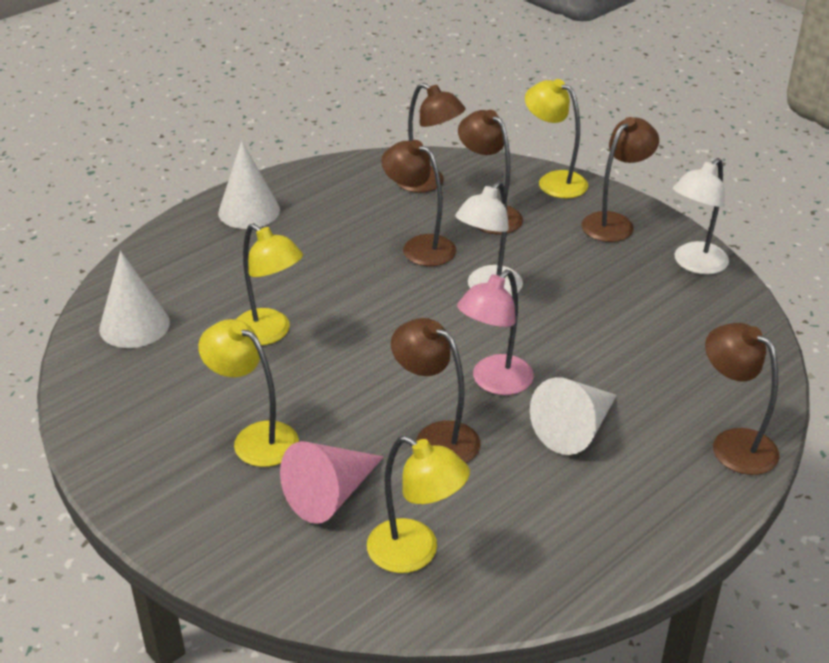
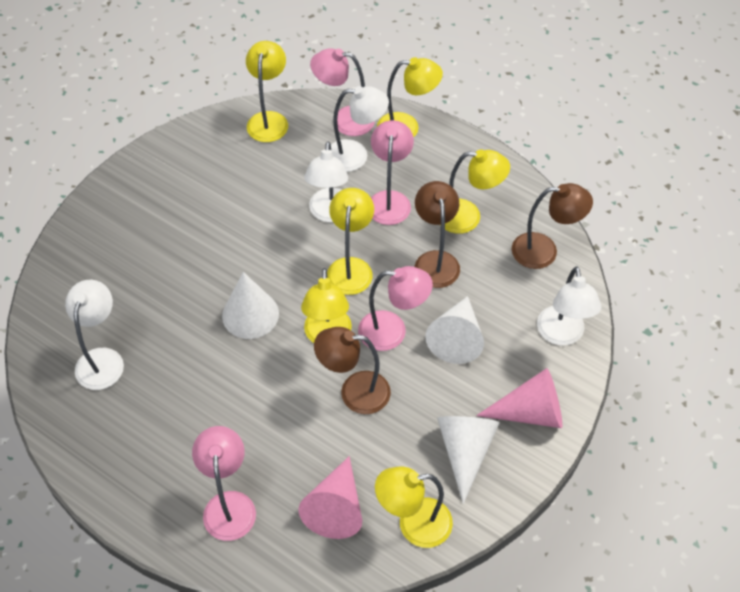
brown lamp: [381,140,456,266] [391,318,480,463] [396,83,466,192] [458,110,523,234] [582,117,659,242] [705,323,779,475] = 6 -> [314,327,391,414] [414,181,460,288] [511,183,593,269] = 3
pink cone: [280,441,384,524] = 1 -> [298,456,362,539] [476,368,562,428] = 2
pink lamp: [457,270,534,395] = 1 -> [192,426,256,541] [310,48,375,136] [358,266,433,351] [371,120,414,225] = 4
white lamp: [455,181,523,296] [673,158,729,275] = 2 -> [65,280,124,390] [304,142,348,222] [331,86,389,172] [537,266,601,346] = 4
yellow lamp: [198,319,299,467] [236,223,303,346] [367,436,470,573] [525,79,588,198] = 4 -> [246,41,288,142] [301,268,352,343] [327,188,374,295] [375,466,453,548] [377,57,443,137] [440,149,510,234] = 6

